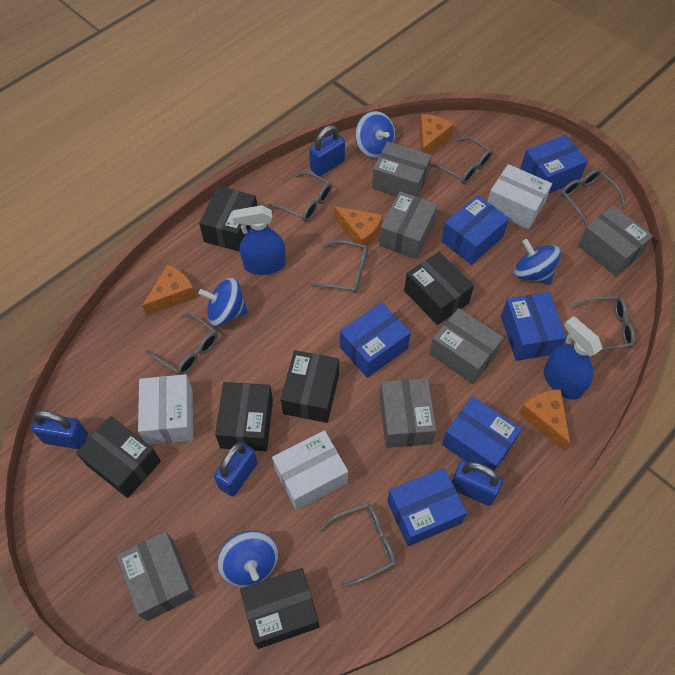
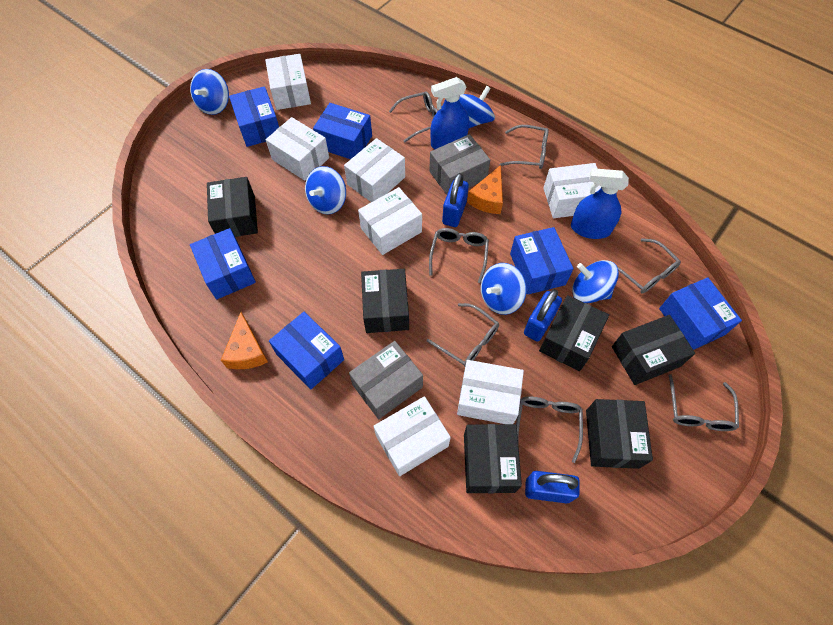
blue padlock: [31,411,88,449] [214,441,257,497] [309,125,345,176] [451,461,503,506] = 4 -> [442,173,469,227] [524,289,562,342] [525,471,580,503] = 3
blue spinning top: [198,278,248,326] [217,531,278,587] [355,111,395,158] [514,239,561,285] = 4 -> [190,69,229,115] [305,166,346,214] [459,86,495,128] [481,263,527,315] [572,260,619,303] = 5
grey box: [116,531,195,621] [372,141,432,197] [379,191,438,259] [380,378,436,448] [429,308,504,384] [578,206,653,276] = 6 -> [349,341,423,419] [429,134,490,195] = 2
orange cheese: [142,264,196,316] [334,206,383,251] [420,114,454,154] [519,389,570,451] = 4 -> [221,312,268,369] [467,165,503,214] = 2
white box: [138,374,193,445] [272,430,348,510] [488,164,552,230] = 3 -> [265,54,311,110] [266,117,329,181] [344,138,405,202] [358,187,422,255] [374,396,451,476] [457,360,524,424] [543,163,601,218] = 7

